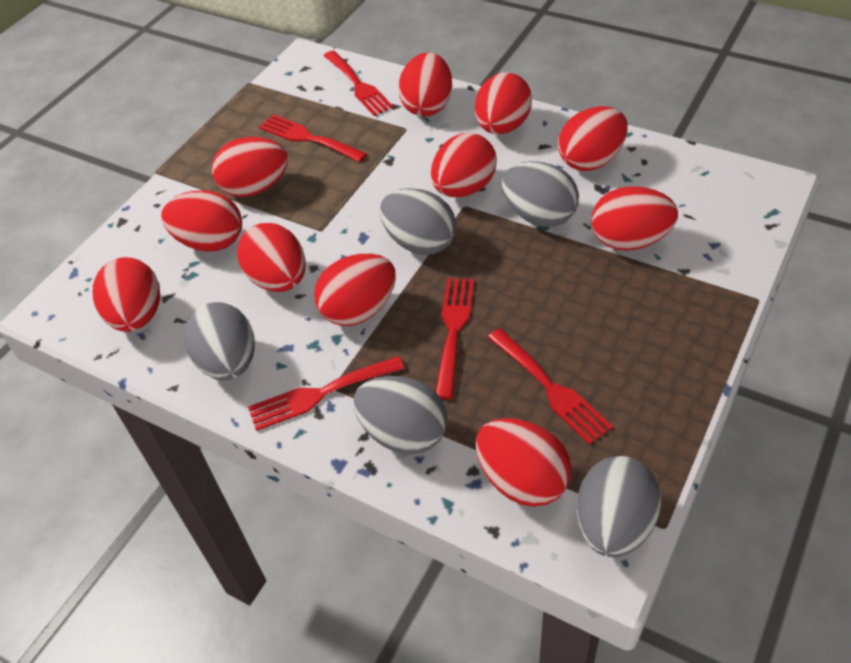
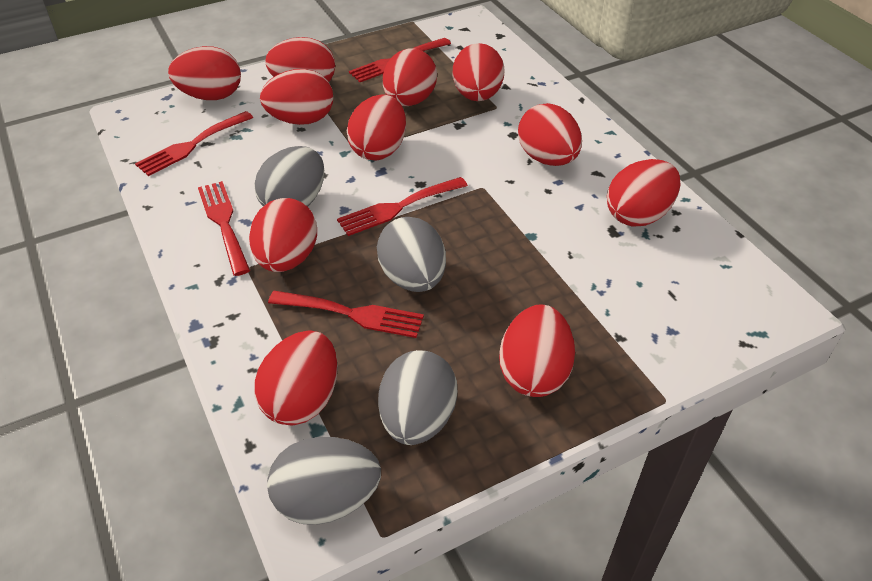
grey egg: [184,302,255,380] [353,376,447,454] [380,188,456,255] [502,161,579,227] [577,456,661,558] = 5 -> [255,146,324,207] [267,437,381,525] [377,217,446,292] [378,350,457,445] = 4

